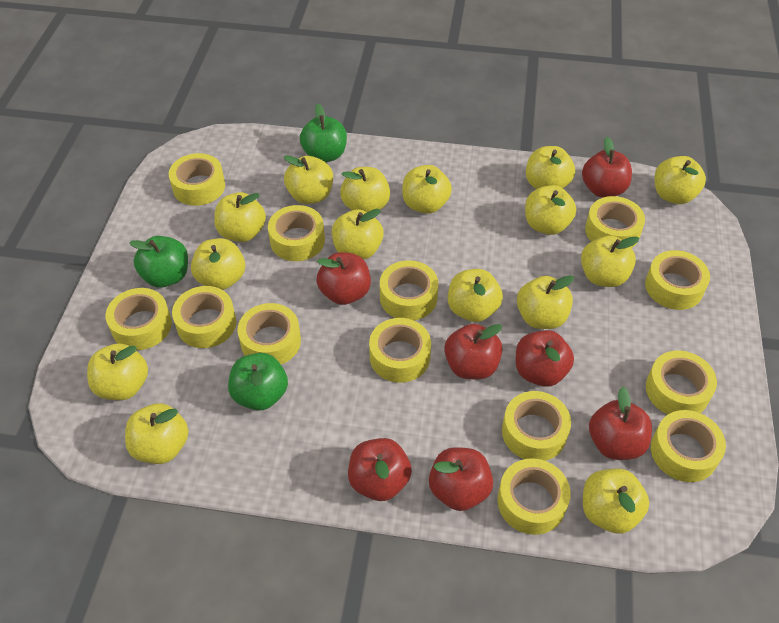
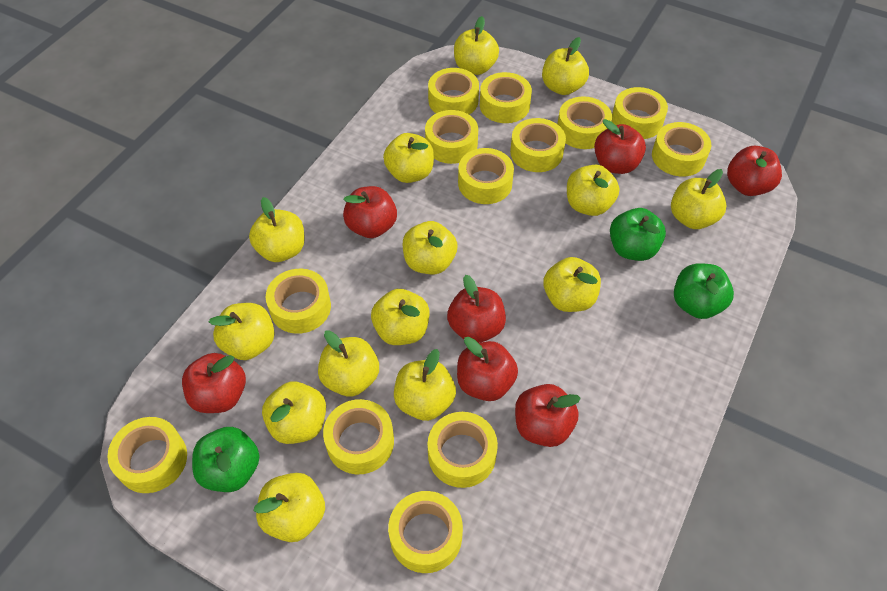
yellow apple: [87,343,148,400] [125,403,189,464] [191,238,245,290] [214,192,266,242] [284,155,333,204] [332,209,384,260] [340,167,390,212] [402,165,452,214] [448,269,503,322] [517,275,574,329] [525,185,576,235] [526,146,575,189] [581,235,639,287] [583,469,649,534] [655,156,706,204] = 15 -> [209,303,275,360] [249,197,305,262] [254,473,325,542] [262,381,326,444] [318,330,379,396] [371,289,430,345] [383,133,434,183] [394,349,456,421] [403,221,458,274] [454,16,499,75] [542,37,589,95] [543,257,601,312] [567,165,619,216] [671,169,726,229] = 14

